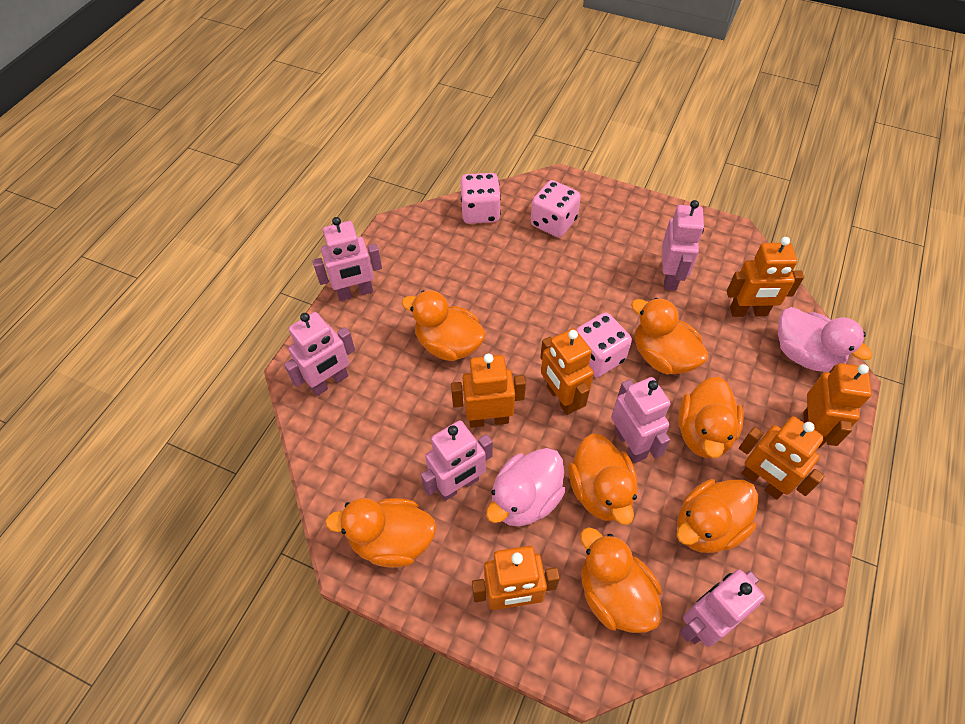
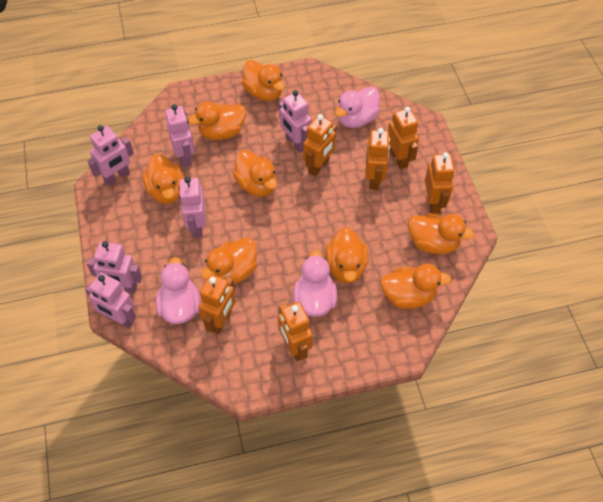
orange duck: [325,498,436,568] [401,290,486,361] [568,433,638,525] [580,527,662,633] [631,298,708,374] [676,479,758,553] [678,377,744,458] = 7 -> [142,154,184,204] [188,101,246,140] [201,238,257,284] [233,150,277,197] [242,60,285,101] [325,227,368,283] [380,264,451,309] [408,213,475,254] = 8
pink dice: [460,173,501,224] [531,180,581,238] [576,313,632,377] = 3 -> none = 0
pink duck: [486,448,566,526] [778,307,872,372] = 2 -> [156,257,200,324] [293,250,337,317] [335,86,380,128] = 3

